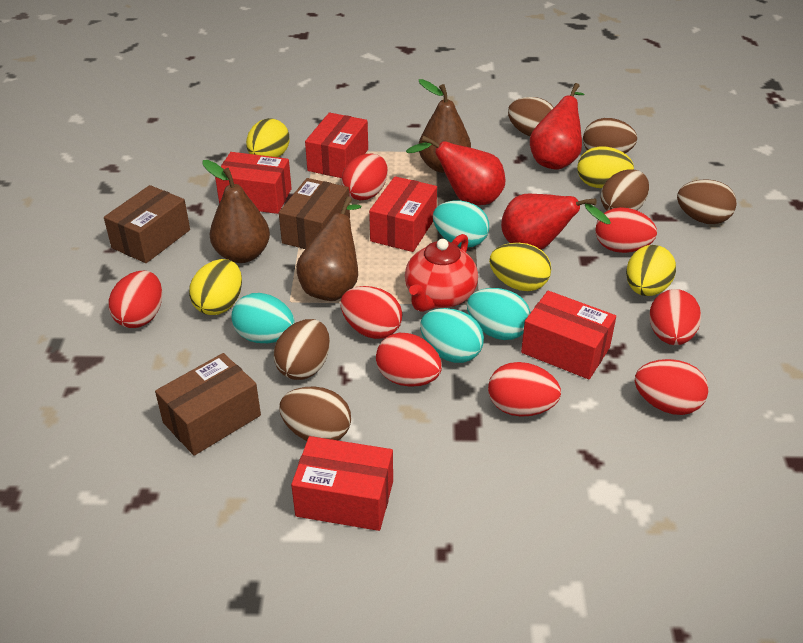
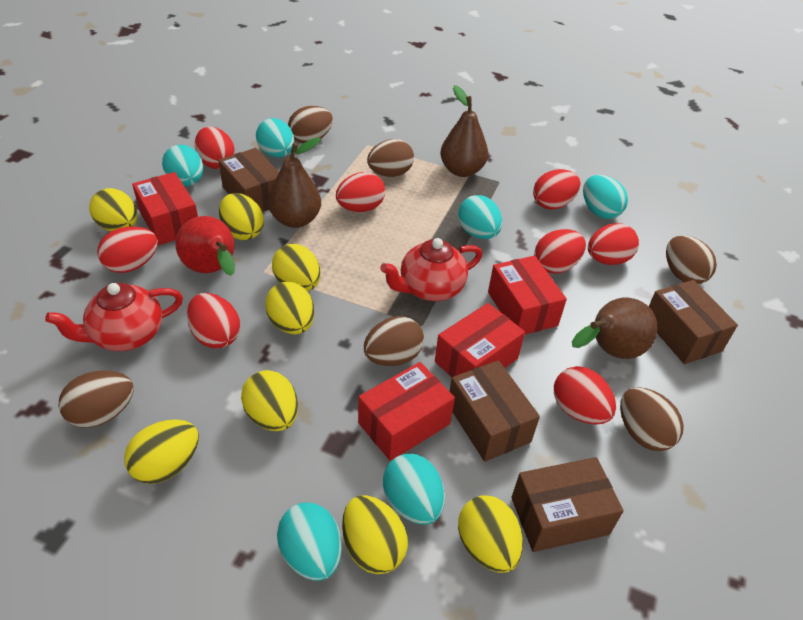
brown box: [104,185,190,263] [155,353,261,456] [279,178,350,249] = 3 -> [218,148,279,212] [449,360,540,462] [511,457,624,552] [649,280,738,364] = 4
red box: [215,152,292,214] [291,436,393,531] [305,113,368,178] [369,176,437,252] [521,291,616,379] = 5 -> [132,172,198,245] [358,362,455,461] [435,303,525,377] [488,256,567,334] = 4
red pear: [406,136,505,205] [501,194,611,249] [530,83,585,170] = 3 -> [175,216,235,276] = 1
red teapot: [405,234,478,312] = 1 -> [45,283,183,351] [380,238,482,301] = 2
turquoise egg: [231,293,295,343] [420,308,484,363] [433,200,489,247] [467,288,531,340] = 4 -> [162,144,203,186] [256,118,294,158] [277,502,342,581] [383,454,445,525] [458,195,502,239] [583,175,628,219] = 6
yellow egg: [189,259,242,315] [246,118,289,157] [489,243,551,291] [577,146,634,188] [626,245,676,296] = 5 -> [89,188,137,231] [124,419,199,484] [219,193,264,240] [241,370,298,431] [265,282,315,334] [272,244,320,291] [342,495,408,574] [458,495,523,573] = 8

